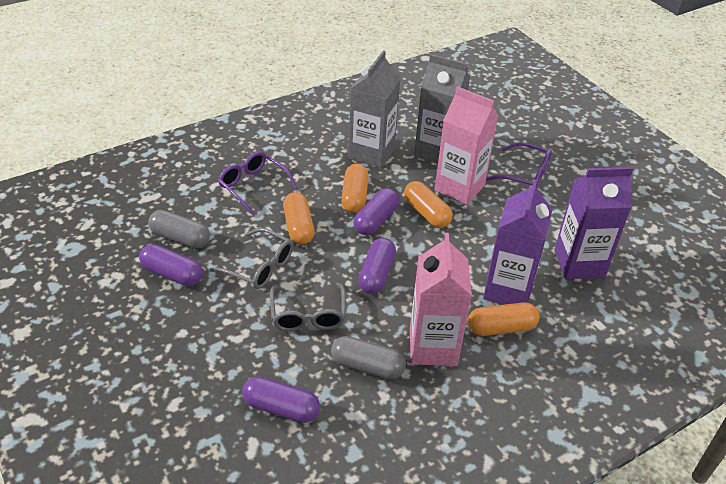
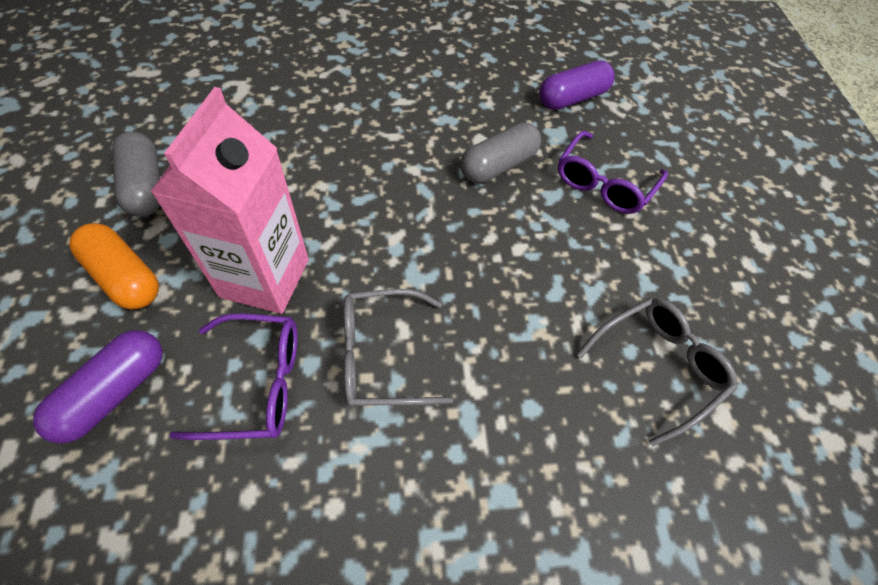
grey carton: [348,51,401,168] [414,54,470,164] = 2 -> none = 0
orange capsule: [283,192,314,244] [341,164,369,213] [404,181,453,228] [468,302,540,336] = 4 -> [69,223,159,310] = 1
pink carton: [410,233,472,366] [435,86,499,205] = 2 -> [150,87,309,314] = 1
purple capsule: [139,244,203,286] [242,376,320,423] [354,188,399,235] [358,238,396,294] = 4 -> [33,330,162,444] [539,60,615,110] = 2
purple carton: [483,179,553,305] [554,167,633,279] = 2 -> none = 0

